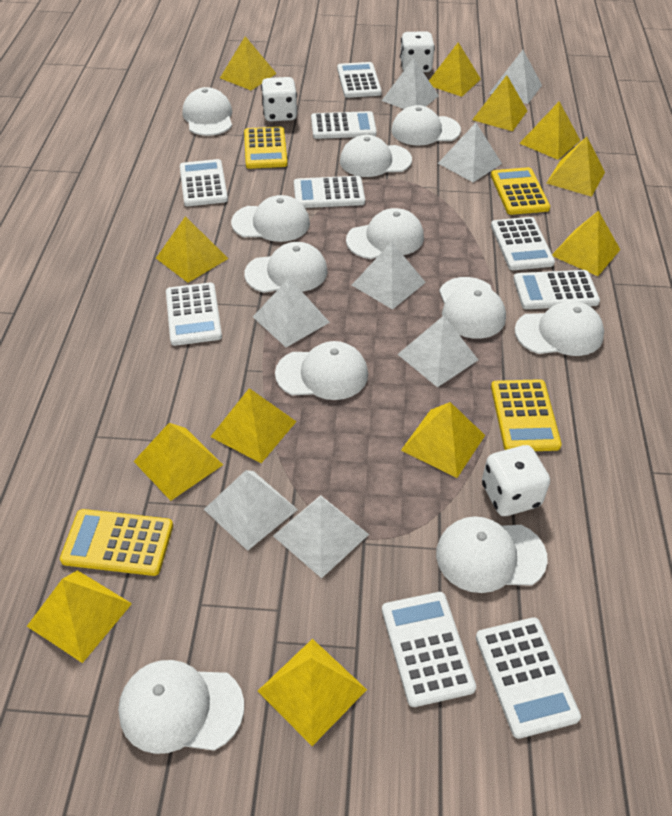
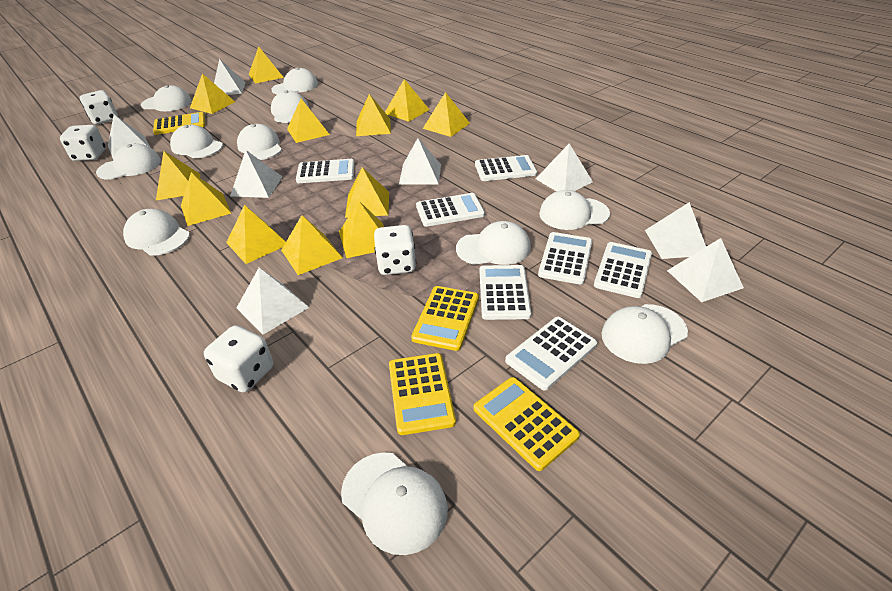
white calculator: [166,283,222,346] [180,159,228,206] [294,176,365,208] [311,111,377,139] [337,62,382,98] [382,592,476,707] [476,617,581,739] [491,217,555,270] [513,270,600,309] = 9 -> [296,159,355,183] [416,193,485,227] [475,155,537,181] [480,265,531,320] [505,317,597,390] [538,232,592,285] [594,242,652,298] = 7
white dice: [261,77,297,122] [400,32,435,72] [482,445,550,516] = 3 -> [60,125,106,161] [80,90,118,124] [204,325,273,393] [374,225,416,275] = 4

